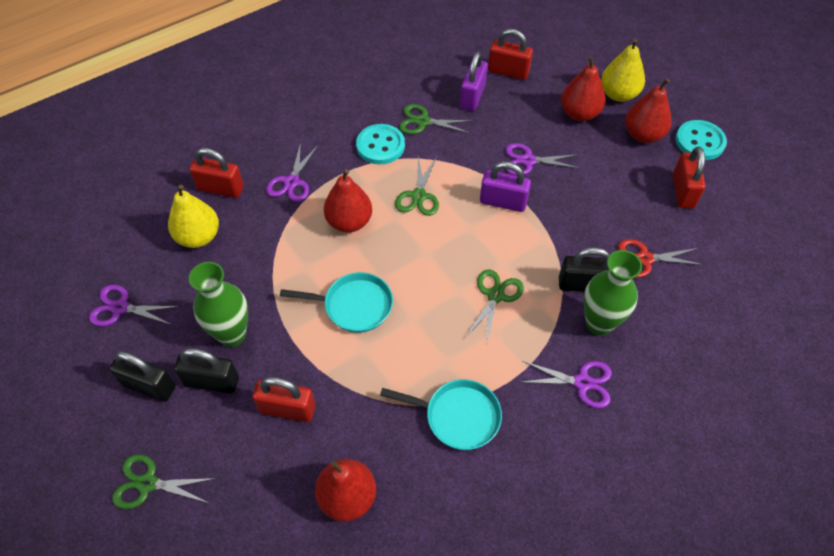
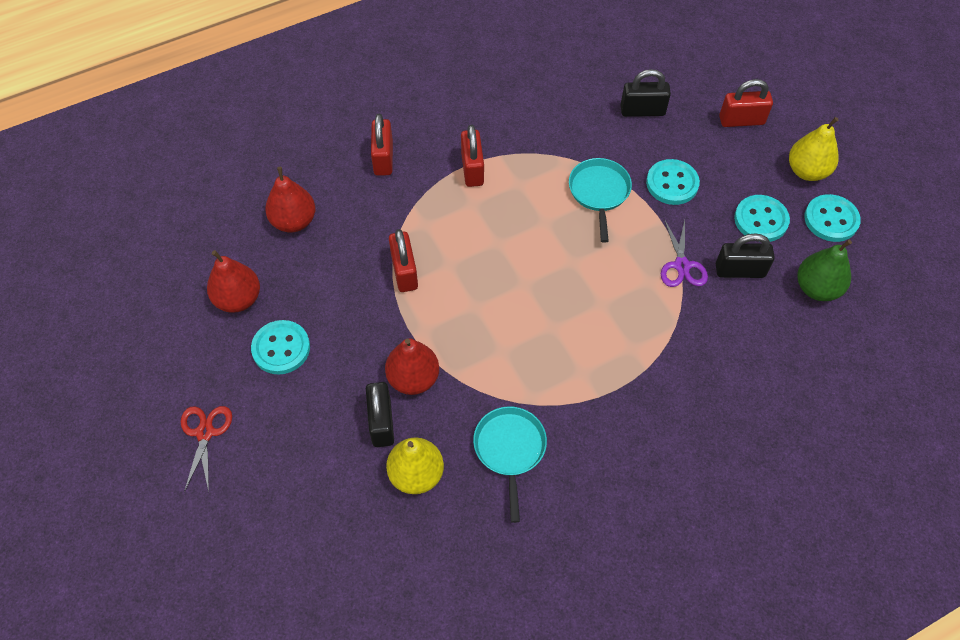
green pear: none = 0 -> [797,240,852,301] = 1
green scissors: [112,454,216,509] [395,157,439,216] [399,104,473,134] [465,269,524,345] = 4 -> none = 0
green vase: [189,262,248,347] [583,250,642,336] = 2 -> none = 0
purple padlock: [460,52,488,111] [480,161,531,212] = 2 -> none = 0
purple scissors: [89,285,180,326] [266,142,318,202] [505,143,581,176] [520,361,612,408] = 4 -> [661,219,708,287] = 1
red pear: [315,459,376,521] [324,169,372,233] [561,56,606,121] [625,78,672,143] = 4 -> [207,250,260,313] [265,167,315,233] [385,338,439,395] = 3
turquoise button: [356,124,405,164] [675,120,727,160] = 2 -> [251,320,310,375] [646,159,700,205] [734,195,790,242] [804,194,861,242] = 4

